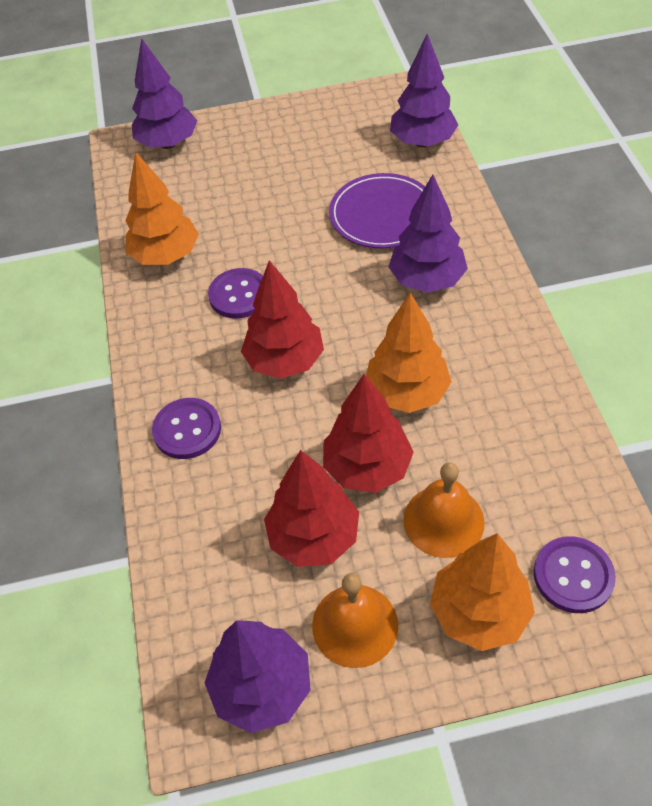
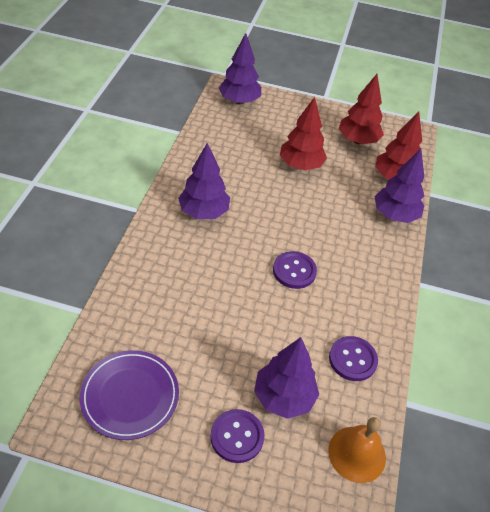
orange bell: [312,573,398,668] [403,462,485,558] = 2 -> [328,417,386,483] = 1
orange tree: [125,151,199,265] [366,293,452,413] [430,533,535,651] = 3 -> none = 0

